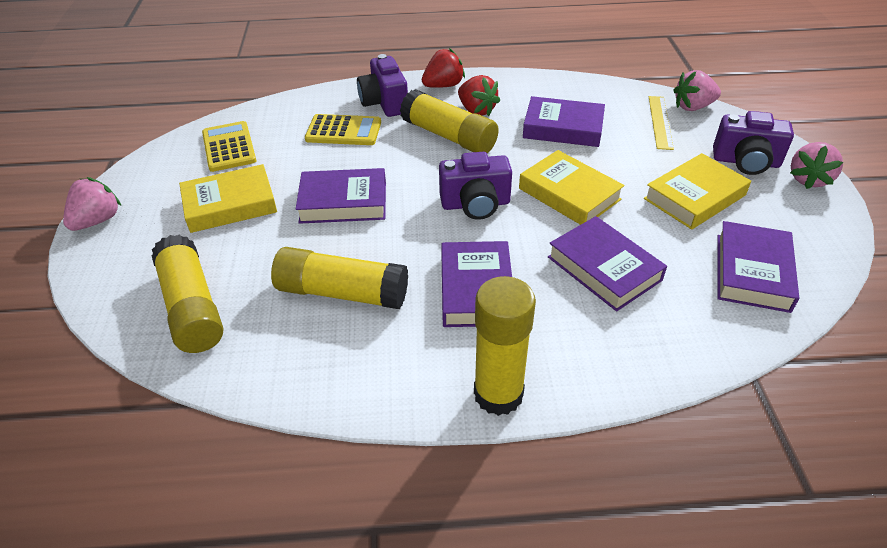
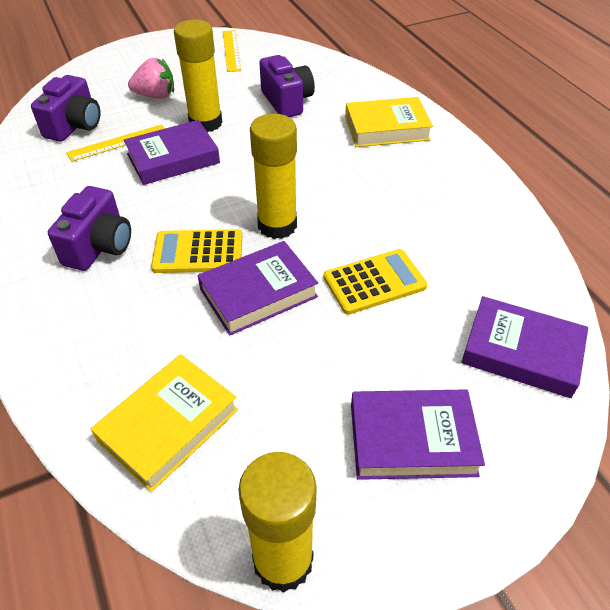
pink strawberry: [63,177,121,231] [674,70,721,111] [790,142,843,189] = 3 -> [128,58,174,99] = 1
purple book: [296,168,386,224] [441,241,512,327] [523,96,605,147] [548,216,667,312] [717,221,799,313] = 5 -> [123,120,220,185] [197,241,318,336] [351,389,485,480] [461,296,588,398] = 4
red strawberry: [422,48,465,88] [458,75,500,116] = 2 -> none = 0
yellow book: [179,164,277,233] [519,150,625,225] [644,153,751,230] = 3 -> [91,354,238,492] [345,97,433,147] = 2
yellow glue stick: [152,235,223,353] [271,247,408,309] [400,89,499,153] [474,276,536,416] = 4 -> [174,20,222,132] [238,452,317,593] [250,114,297,239] = 3
yellow ruler: [649,96,674,150] = 1 -> [67,124,165,162] [223,30,242,72] = 2

